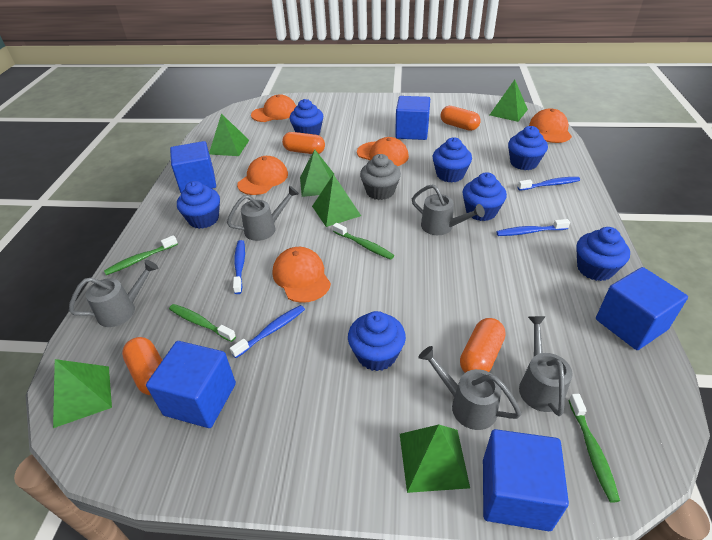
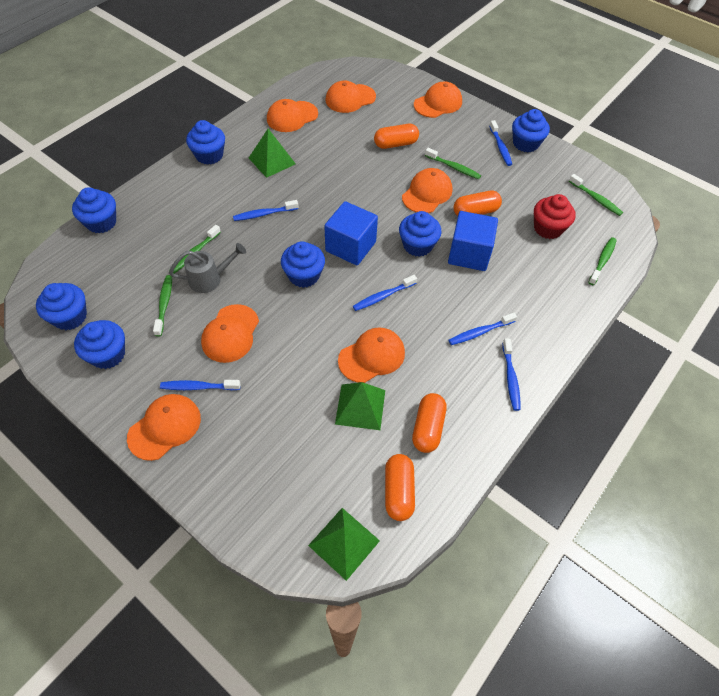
blue cube: [146,341,236,428] [170,141,216,193] [395,96,430,140] [483,429,569,531] [596,267,688,350] = 5 -> [324,201,378,265] [448,211,498,271] = 2
blue toothbrush: [230,305,305,358] [233,240,245,294] [496,219,570,236] [518,177,580,191] = 4 -> [160,380,240,390] [233,200,298,221] [353,275,417,311] [449,313,517,345] [489,120,512,166] [502,339,521,411] = 6
green pyramid: [53,359,112,428] [209,113,249,156] [300,149,335,197] [312,174,361,227] [400,425,470,493] [490,80,528,122] = 6 -> [249,129,296,178] [308,508,380,581] [335,382,385,430] = 3
green toothbrush: [104,235,178,275] [169,304,236,342] [333,223,394,260] [568,394,620,503] = 4 -> [153,275,172,336] [169,225,221,274] [425,148,481,179] [569,174,623,216] [588,237,617,285] = 5
grey cupcake: [360,154,401,200] = 1 -> none = 0
grey watering can: [69,260,158,327] [227,186,299,241] [412,184,485,235] [418,346,521,430] [519,316,572,416] = 5 -> [169,243,246,293] = 1
orange cap: [237,156,288,195] [251,95,296,122] [273,247,331,303] [357,137,409,166] [529,108,572,143] = 5 -> [127,394,201,461] [201,304,259,363] [267,99,318,132] [326,81,376,113] [338,327,405,383] [402,168,452,213] [414,81,462,118] = 7
red cupcake: none = 0 -> [534,194,576,239] = 1

